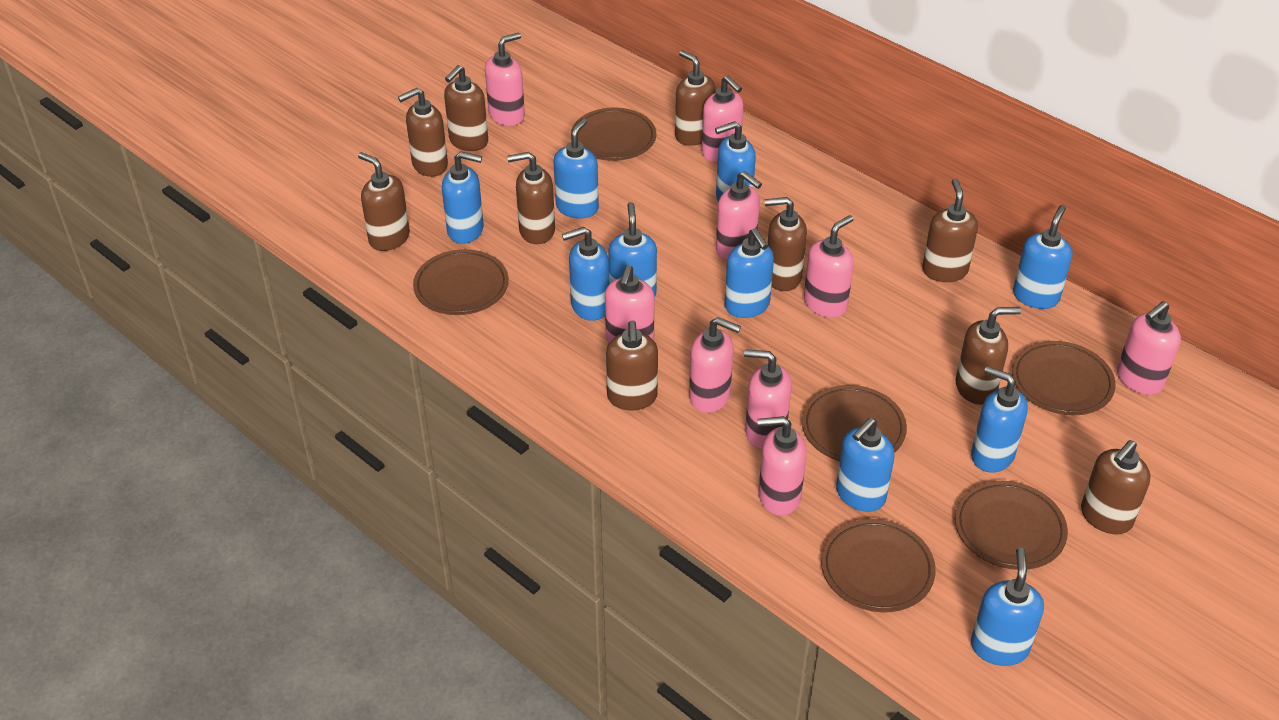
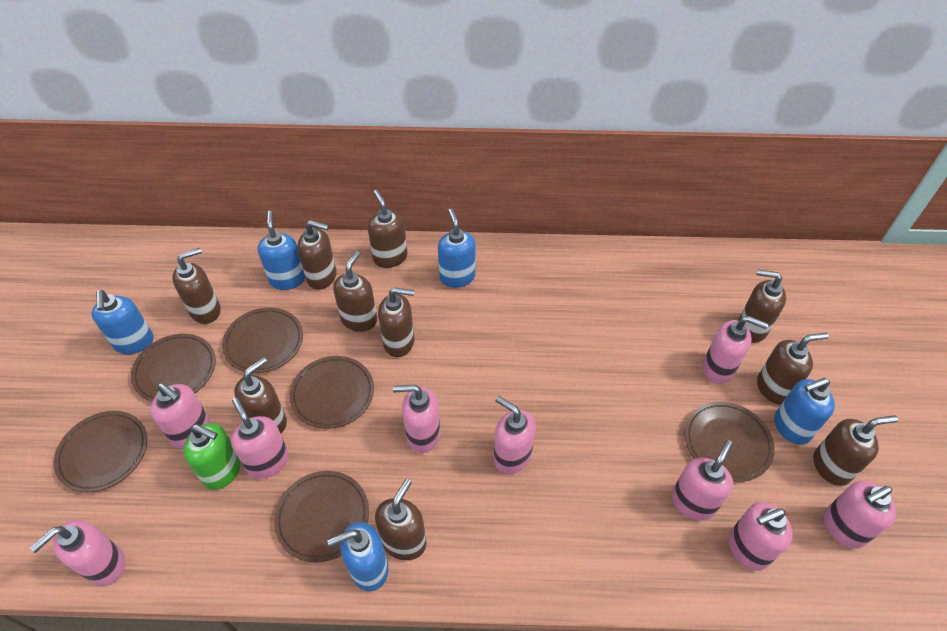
blue soap dispenser: [442,151,484,244] [554,118,599,219] [562,227,609,321] [608,202,657,297] [715,121,756,202] [725,228,774,318] [836,418,895,512] [971,366,1028,473] [971,548,1044,666] [1013,205,1072,309] = 10 -> [92,290,153,354] [258,210,305,290] [327,522,389,591] [438,209,476,288] [774,378,835,445] = 5
green soap dispenser: none = 0 -> [183,423,241,490] = 1

